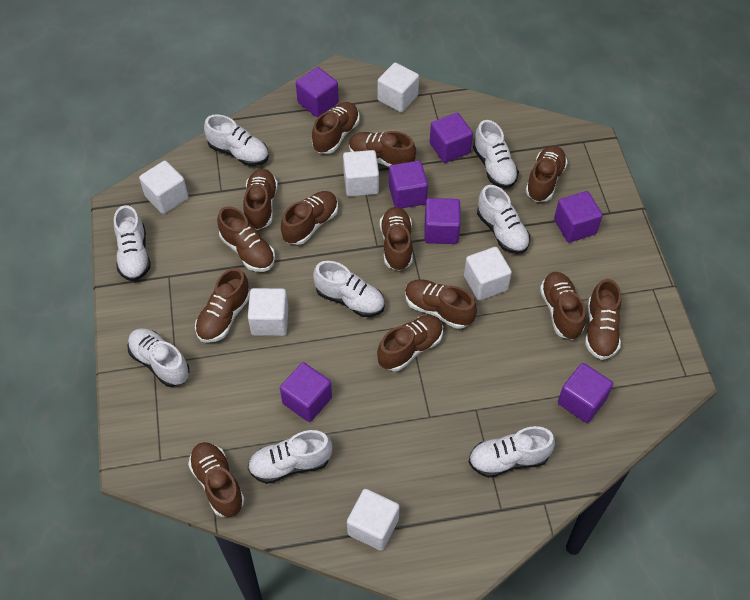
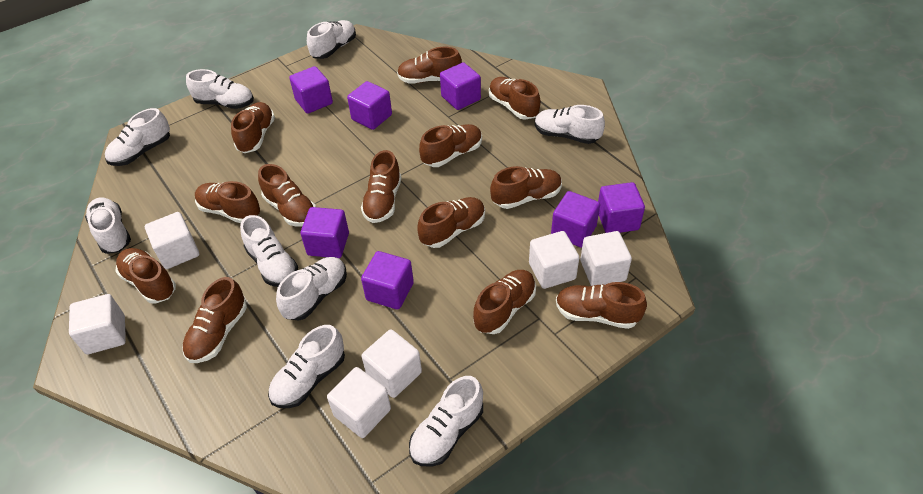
white shoe: [114,205,151,281] [127,328,189,387] [204,114,269,166] [248,430,332,484] [313,261,385,317] [469,426,555,478] [473,120,519,188] [477,185,530,254] = 8 -> [85,197,131,254] [105,108,170,166] [186,69,254,109] [240,215,298,287] [268,325,345,408] [276,257,347,321] [307,20,356,59] [409,376,483,467] [535,105,605,144] = 9

